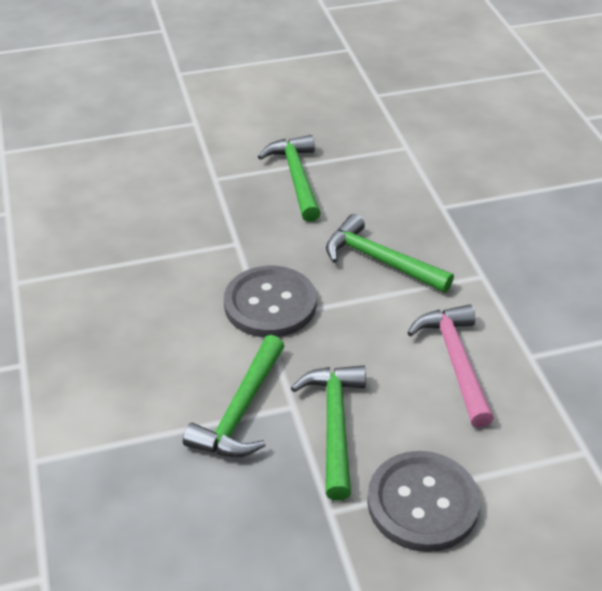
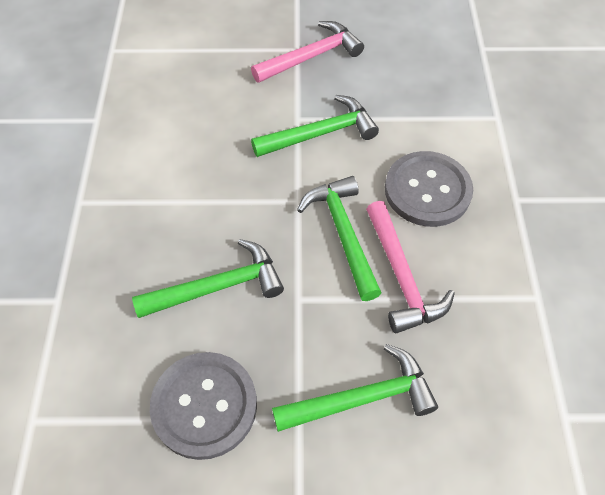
pink hammer: [407,304,494,428] = 1 -> [251,21,364,83] [366,201,455,333] = 2

